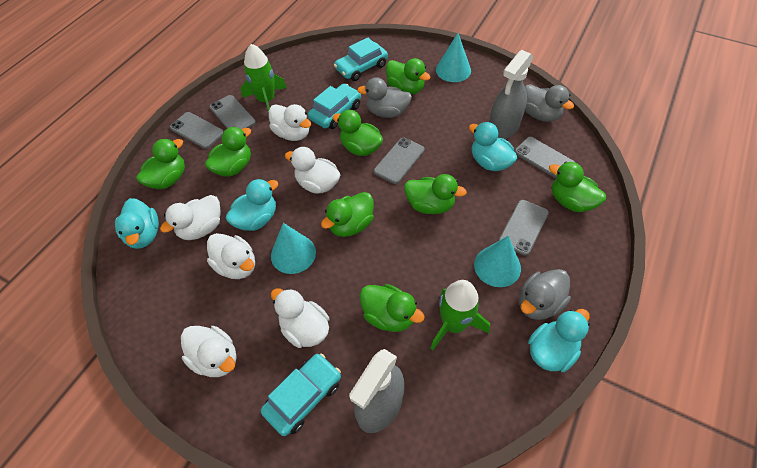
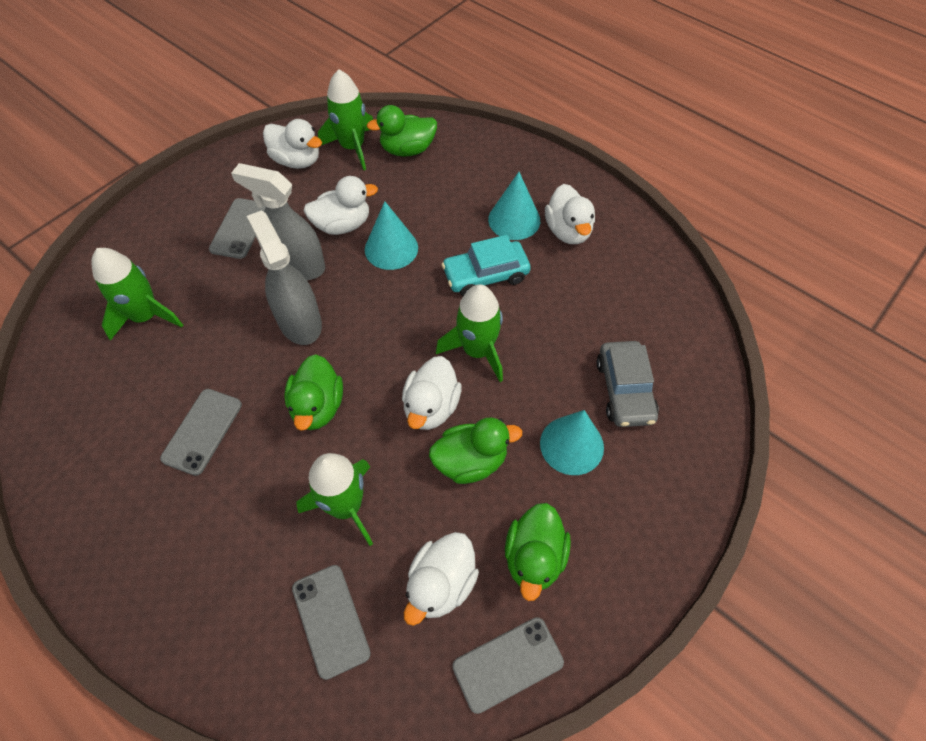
green duck: [136,139,185,189] [205,127,251,176] [321,192,374,237] [332,110,383,156] [360,284,425,332] [386,58,430,95] [404,174,467,214] [549,162,606,212] = 8 -> [284,354,343,431] [366,105,437,157] [429,417,522,484] [505,503,571,601] = 4
green rocket: [241,44,287,112] [430,280,490,351] = 2 -> [91,248,183,341] [297,453,373,546] [318,69,373,170] [436,284,503,382] = 4
grey car: none = 0 -> [597,341,659,427] = 1
grey duck: [357,77,412,118] [519,269,571,320] [525,84,574,122] = 3 -> none = 0
grey phone: [170,112,224,149] [210,95,256,129] [374,138,425,184] [499,200,549,256] [515,137,575,179] = 5 -> [160,389,242,476] [209,198,266,259] [292,565,371,680] [452,617,564,714] = 4
turquoise car: [261,353,341,436] [308,84,361,129] [334,37,388,81] = 3 -> [442,235,531,296] = 1
turquoise duck: [115,198,159,249] [226,179,278,231] [469,122,517,171] [528,309,590,372] = 4 -> none = 0
white duck: [160,195,221,240] [181,326,236,377] [207,233,255,279] [269,104,311,141] [271,288,329,348] [285,147,341,194] = 6 -> [263,119,322,169] [304,176,378,235] [402,356,462,430] [404,532,479,626] [545,184,595,244] = 5

